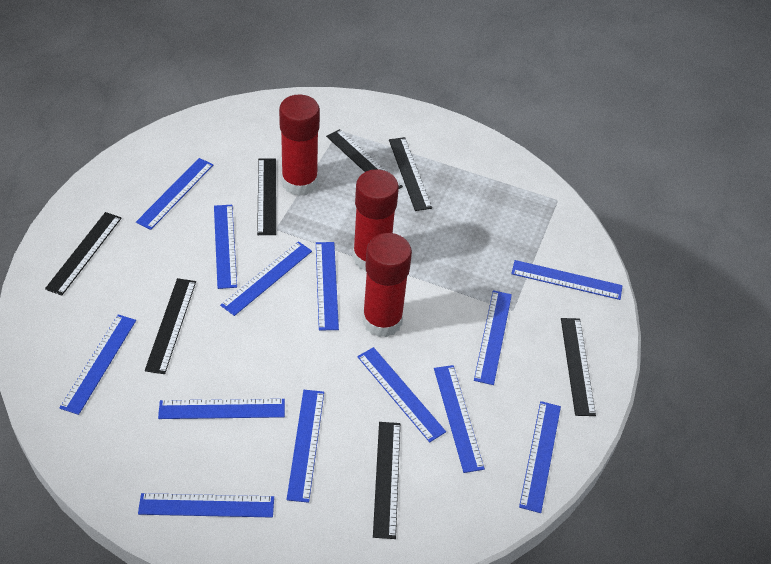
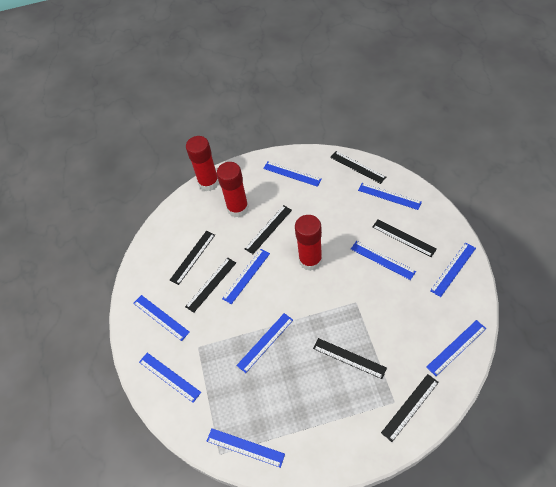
blue ruler: [60,314,136,415] [136,158,213,230] [138,493,274,518] [158,399,285,419] [214,205,237,289] [220,241,312,316] [287,390,324,503] [316,242,339,331] [357,347,446,442] [434,365,485,473] [474,290,512,385] [511,260,623,300] [519,401,561,513] = 13 -> [133,295,190,341] [139,353,201,403] [207,428,285,468] [222,249,270,304] [236,313,293,373] [263,161,322,187] [351,241,416,280] [358,183,422,210] [426,320,487,376] [430,243,476,297] = 10

